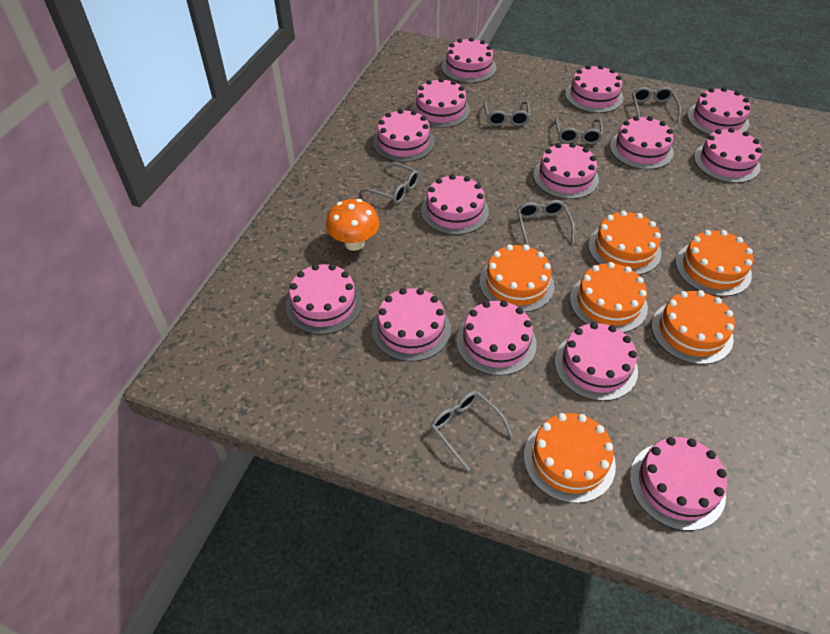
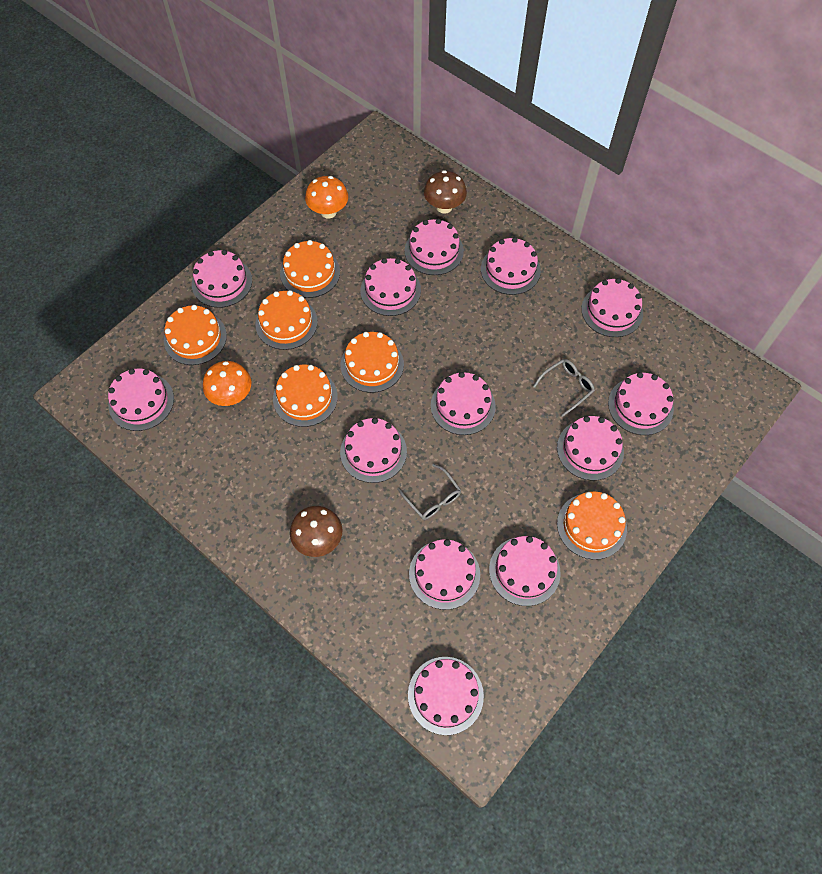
brown mushroom: none = 0 -> [290,506,343,557] [424,170,467,214] = 2
grey glasses: [360,163,419,204] [431,391,513,471] [484,102,530,126] [517,200,575,247] [555,117,603,144] [632,87,681,123] = 6 -> [397,464,461,520] [533,359,595,417] = 2
orange mushroom: [326,199,380,251] = 1 -> [203,361,251,406] [305,176,348,219] = 2
pink cake: [286,264,362,335] [372,288,451,362] [373,109,435,162] [411,78,470,128] [421,174,489,235] [442,37,496,83] [456,300,537,376] [533,142,599,199] [555,322,638,401] [565,65,623,113] [610,116,674,170] [630,437,727,531] [687,87,751,135] [694,128,762,183] = 14 -> [108,369,174,431] [192,250,252,308] [340,418,407,483] [360,258,421,316] [405,219,464,275] [408,657,484,735] [409,539,480,610] [431,372,496,435] [481,237,541,295] [489,536,561,606] [557,416,624,481] [581,278,643,337] [608,372,674,435] = 13

